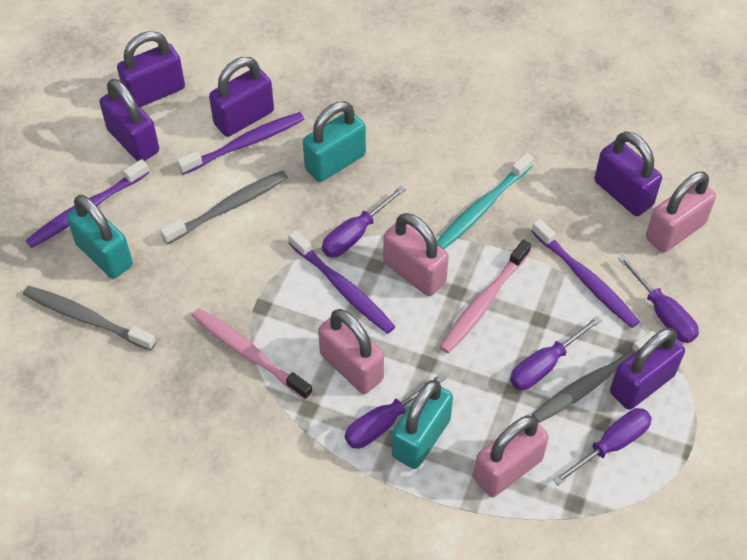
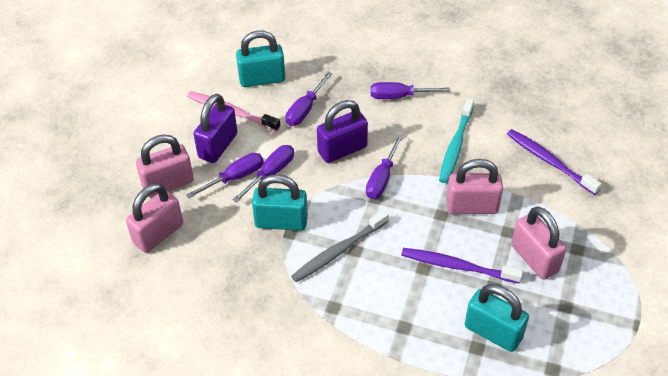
grey toothbrush: [23,286,156,351] [160,170,288,244] [532,331,656,423] = 3 -> [291,210,389,282] = 1
pink toothbrush: [192,308,313,400] [440,239,531,353] = 2 -> [187,91,280,132] = 1
purple padlock: [99,79,159,161] [117,31,185,107] [209,57,274,137] [594,131,662,216] [610,328,685,410] = 5 -> [194,94,237,163] [317,100,368,163] = 2
purple toothbrush: [26,159,149,248] [177,112,304,175] [288,230,395,334] [531,219,640,328] = 4 -> [401,248,523,284] [507,129,602,195] = 2

